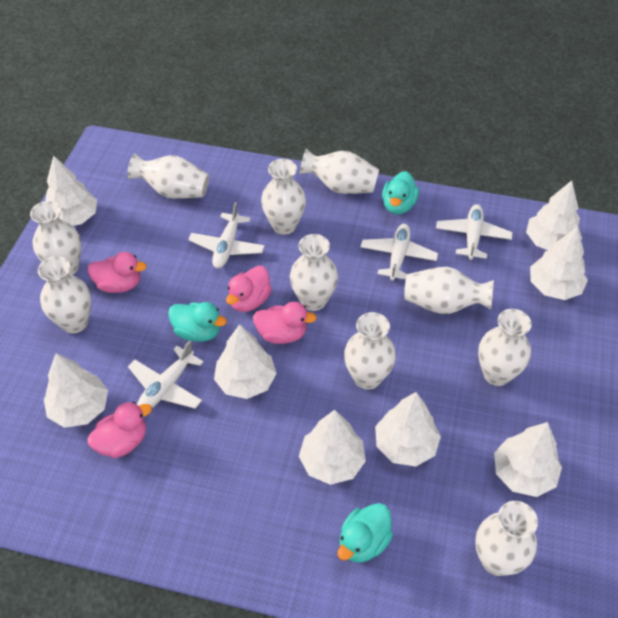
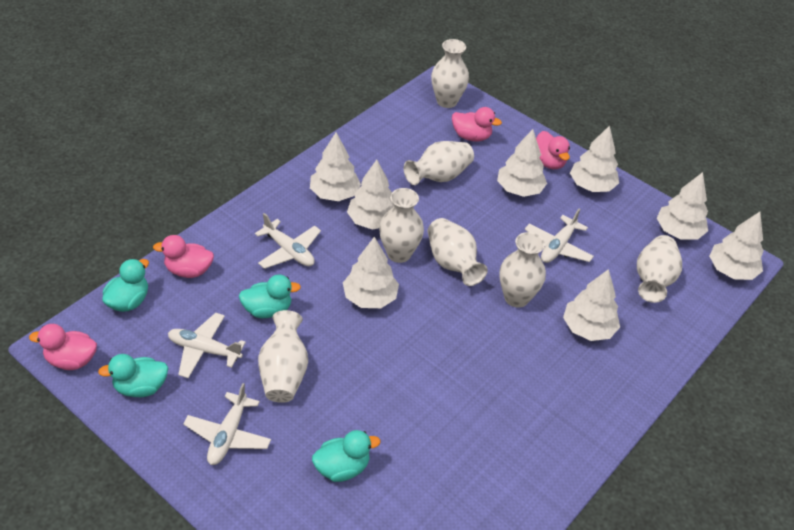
turquoise duck: [168,302,227,342] [338,503,393,563] [382,171,419,214] = 3 -> [98,354,168,397] [102,259,149,312] [239,275,301,318] [312,430,380,482] = 4
white vase: [30,201,81,275] [38,256,91,334] [127,153,209,199] [261,159,306,235] [290,234,338,311] [299,149,379,194] [344,312,396,390] [404,267,494,314] [475,501,538,576] [478,309,532,386] = 10 -> [258,310,308,403] [379,188,424,263] [404,141,474,185] [428,218,488,286] [431,39,469,108] [499,232,546,307] [637,235,682,303] = 7

